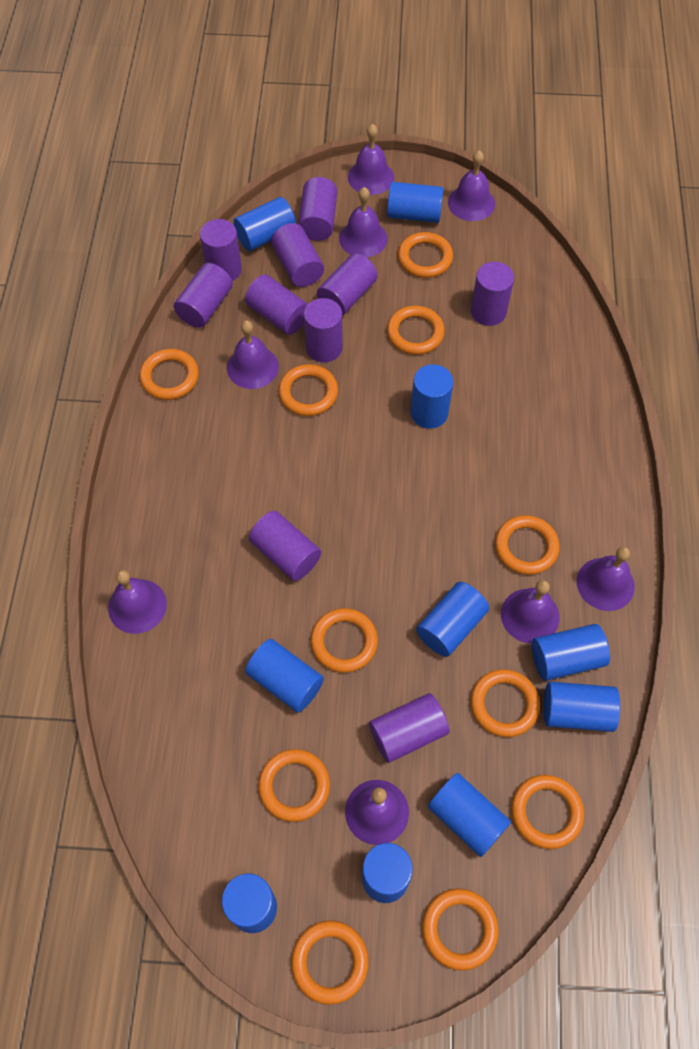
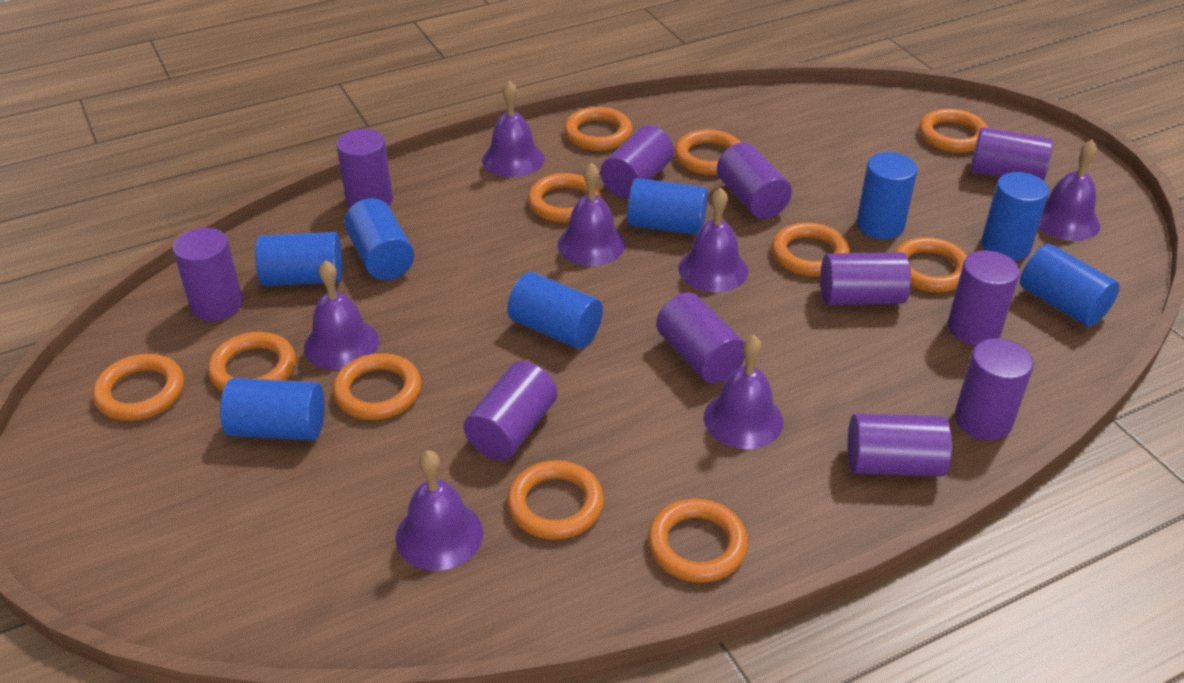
blue cylinder: [222,873,277,933] [233,197,296,251] [245,639,324,713] [362,843,413,903] [387,182,444,223] [410,364,453,429] [416,582,489,657] [428,773,511,857] [532,624,610,681] [544,682,620,732] = 10 -> [220,378,325,441] [255,232,343,286] [344,198,414,280] [507,272,603,349] [627,178,708,235] [857,152,918,239] [981,172,1049,261] [1020,244,1120,327] = 8
purple bell: [108,570,167,634] [227,320,279,389] [339,187,387,257] [345,780,409,845] [348,124,394,195] [448,150,495,221] [501,580,560,644] [577,547,635,611] = 8 -> [304,260,379,370] [396,450,483,571] [482,81,544,177] [558,163,625,266] [679,187,748,292] [704,335,783,449] [1038,139,1100,241] = 7
purple cylinder: [174,263,233,328] [200,219,242,281] [245,275,308,335] [249,511,321,581] [271,223,324,287] [298,177,337,241] [304,298,343,362] [317,253,378,316] [369,693,449,763] [471,262,514,326] = 10 -> [173,228,243,321] [337,129,393,208] [464,361,557,461] [601,125,674,198] [656,292,745,383] [717,143,792,219] [821,252,911,305] [848,413,952,476] [948,250,1020,345] [955,338,1034,440] [971,127,1053,180] = 11

